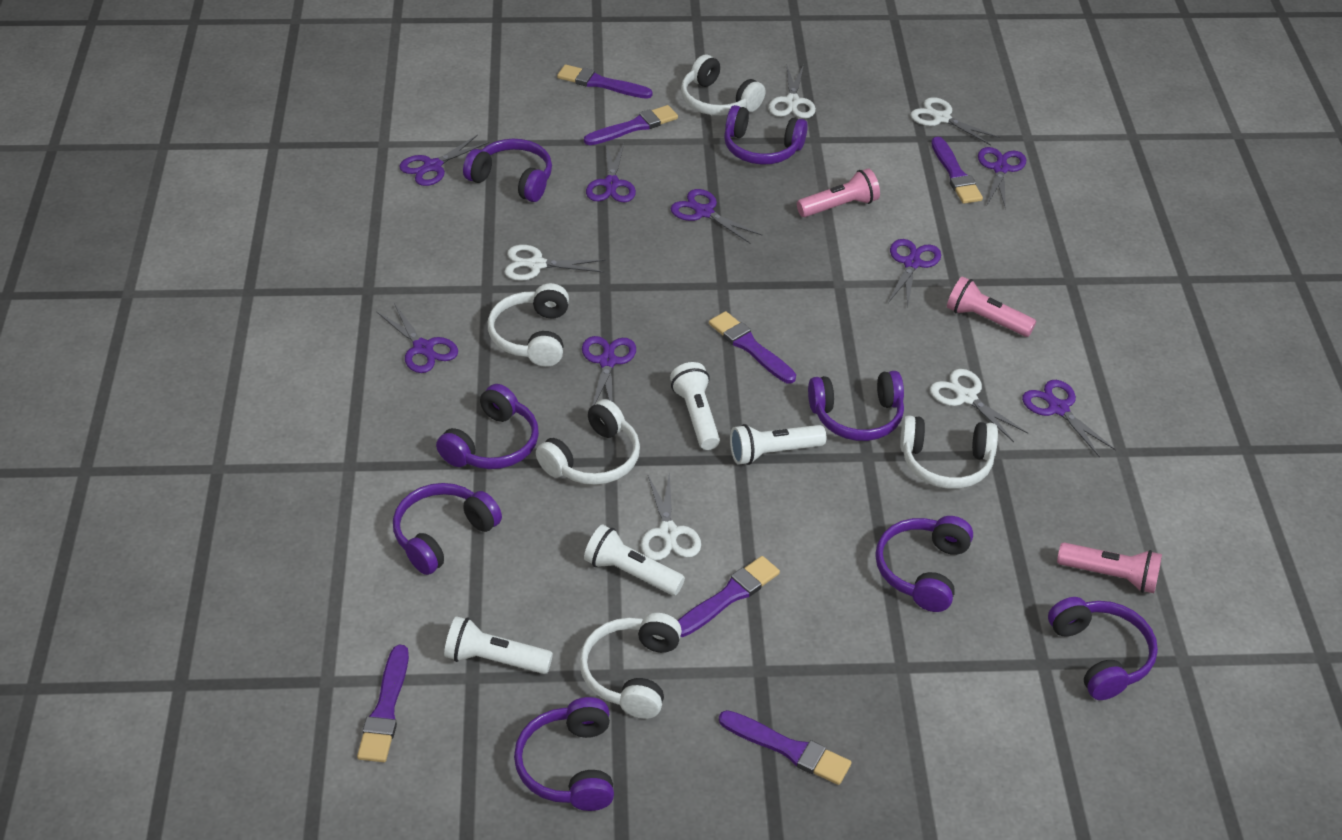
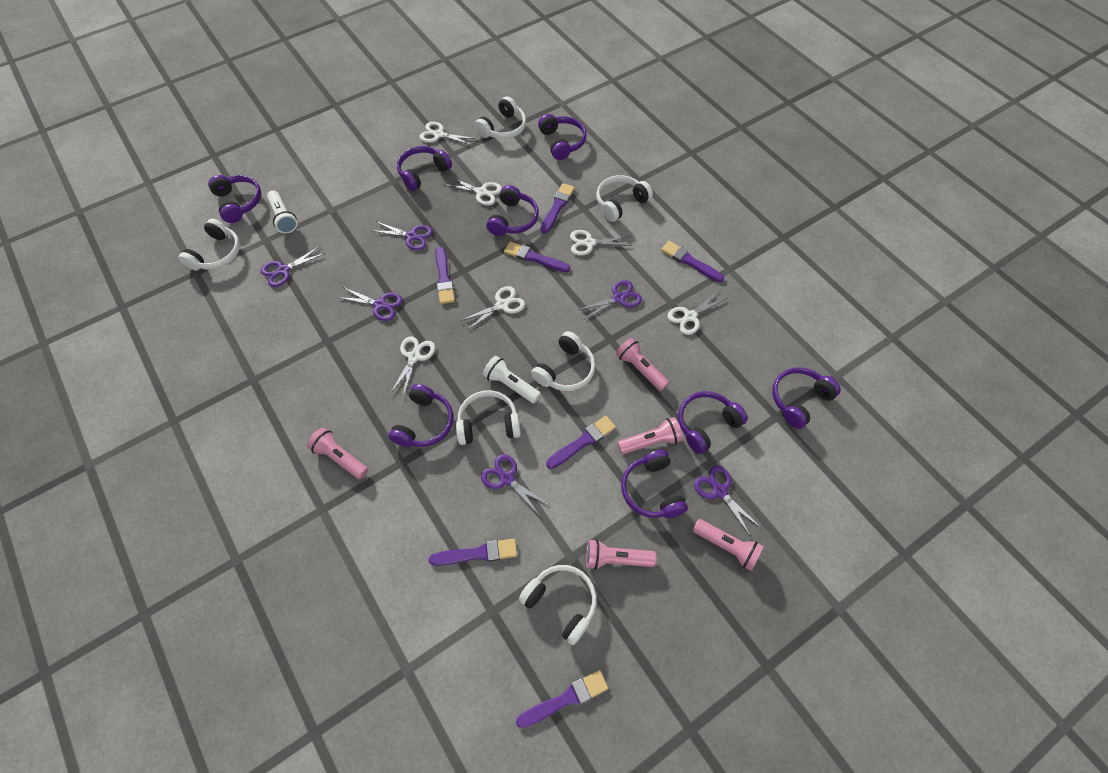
pink flashlight: [797,168,880,217] [947,276,1036,337] [1057,542,1162,593] = 3 -> [307,428,368,479] [586,539,656,570] [616,338,669,391] [618,417,683,454] [693,519,764,571] = 5
purple scissors: [377,303,458,373] [399,135,489,186] [582,336,636,405] [586,143,636,202] [671,189,762,244] [888,239,941,308] [978,147,1026,209] [1022,380,1116,457] = 8 -> [261,246,325,287] [337,287,403,321] [370,221,433,250] [481,454,550,516] [578,280,642,320] [694,466,761,537] = 6
white flashlight: [444,616,553,674] [584,525,685,595] [670,362,720,450] [730,424,826,465] = 4 -> [267,191,298,233] [483,356,541,404] = 2
white headphones: [488,283,569,367] [536,399,640,485] [579,613,682,719] [681,55,765,116] [900,415,998,489] = 5 -> [178,219,240,271] [456,390,521,445] [474,96,526,139] [519,565,597,645] [531,331,595,391] [596,175,653,222] = 6
white scissors: [504,245,606,281] [641,471,701,561] [769,65,816,119] [910,97,1000,145] [930,369,1028,442] = 5 -> [390,336,435,397] [420,122,477,146] [443,176,502,206] [460,286,525,330] [570,230,632,256] [667,291,728,335] = 6

